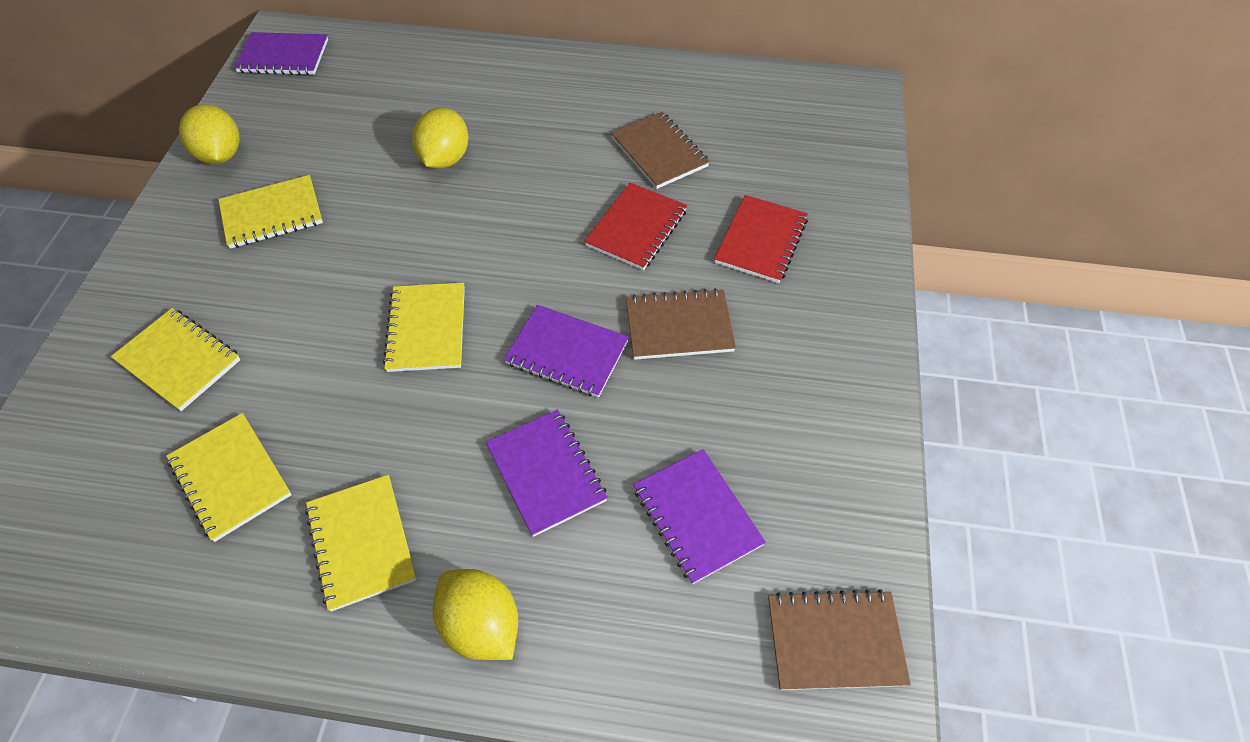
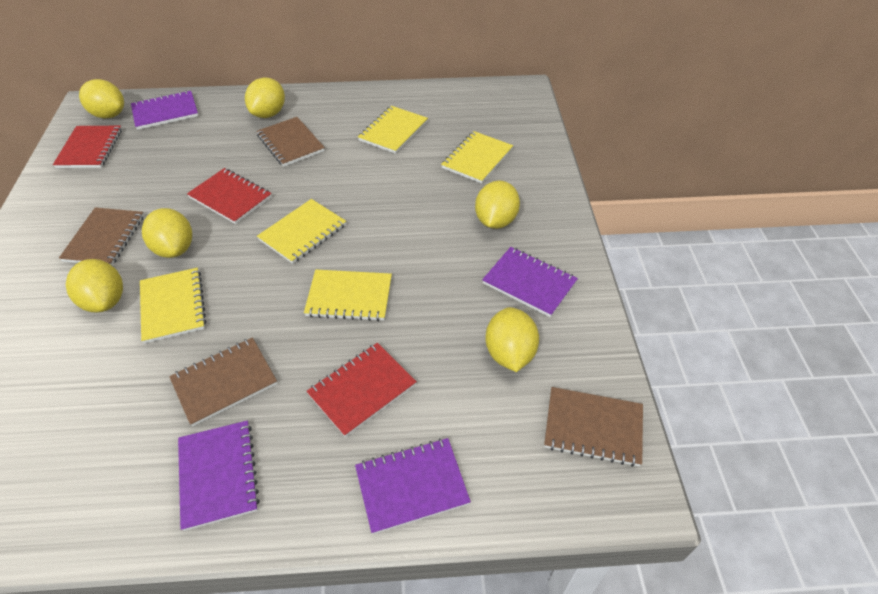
brown notebook: [611,112,710,189] [626,288,736,360] [768,589,911,690] = 3 -> [59,207,144,266] [169,337,277,426] [257,117,325,167] [544,387,643,467] = 4
red notebook: [584,182,687,270] [714,195,808,283] = 2 -> [53,126,122,168] [187,168,272,224] [306,343,417,437] = 3
yellow lemon: [179,104,240,164] [412,108,469,169] [433,569,518,660] = 3 -> [66,259,123,313] [79,79,124,118] [142,208,192,258] [245,78,285,118] [475,181,520,229] [485,307,539,372] = 6

